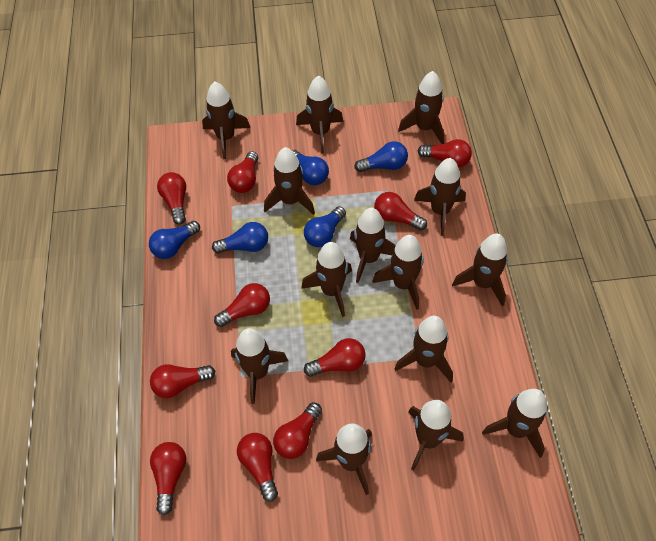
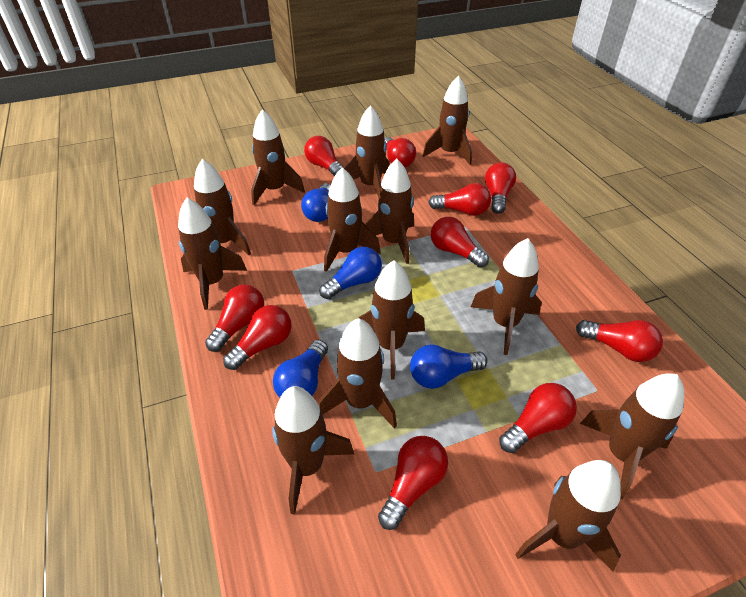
blue light bulb: [149,221,200,259] [212,222,268,253] [292,150,329,185] [304,206,346,247] [354,141,408,172] = 5 -> [273,340,328,398] [301,183,331,222] [320,247,382,299] [410,344,488,389] = 4
brown rocket: [202,81,250,159] [231,328,288,404] [264,147,315,215] [296,76,343,154] [301,242,352,317] [316,423,372,495] [350,208,396,283] [372,235,424,310] [395,316,453,382] [398,71,444,144] [408,400,463,471] [414,158,466,236] [452,233,508,307] [482,389,547,458] = 14 -> [178,198,247,310] [194,159,251,255] [251,109,305,205] [272,386,354,515] [318,318,397,429] [324,167,381,272] [344,105,389,198] [357,260,425,380] [364,159,414,264] [423,75,472,165] [471,238,542,355] [515,460,621,572] [580,373,684,499] = 13

